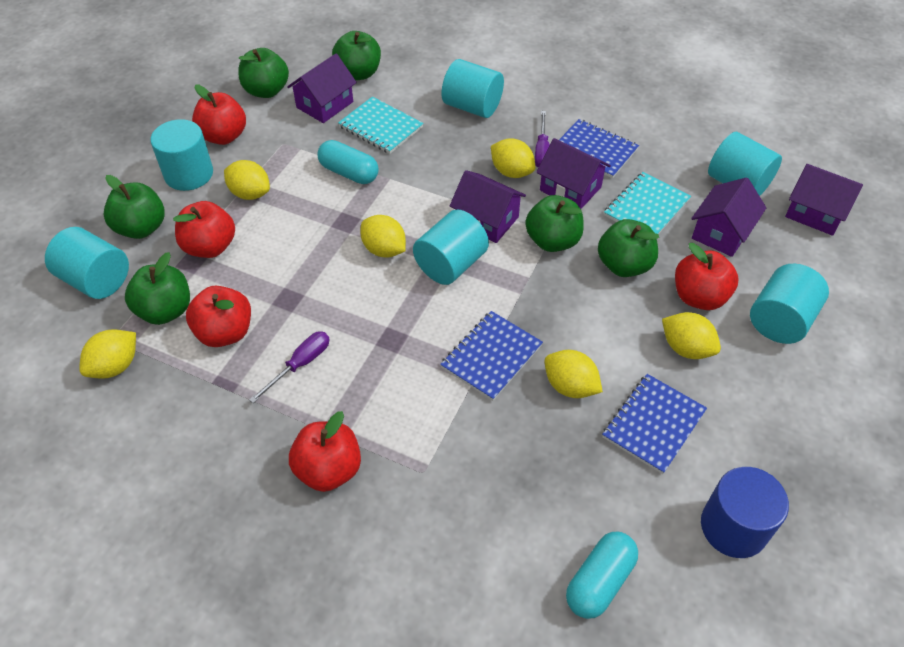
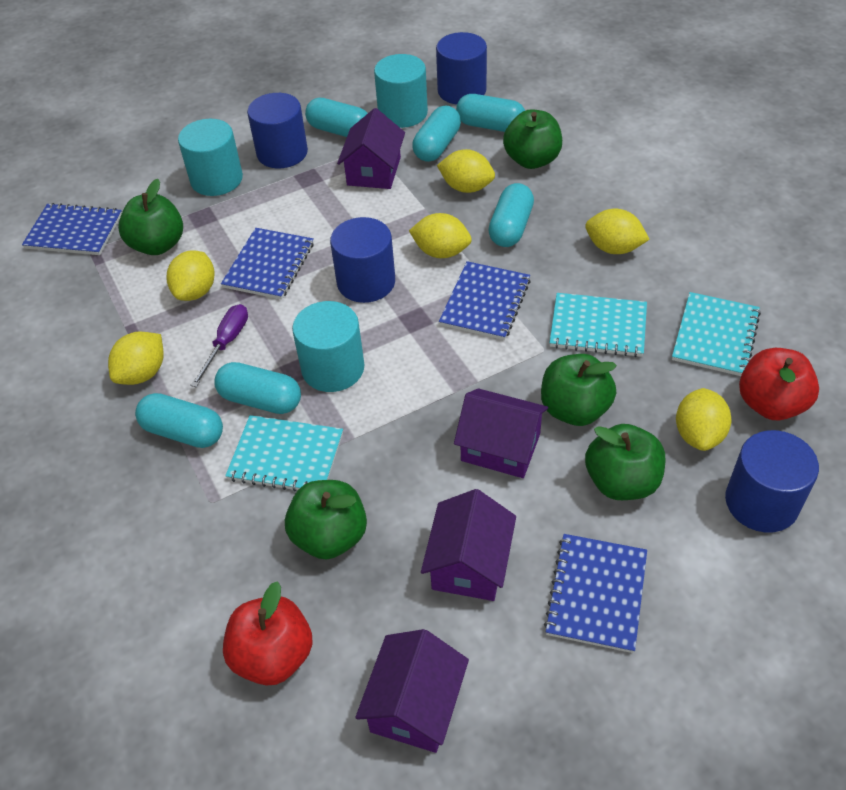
blue cylinder: [701,467,789,558] = 1 -> [247,93,308,168] [330,217,395,303] [436,32,487,105] [725,430,819,532] = 4
blue notebook: [440,311,543,401] [559,119,639,178] [602,374,707,474] = 3 -> [22,203,122,255] [221,228,314,300] [439,261,531,340] [544,534,647,653] = 4
green apple: [104,175,165,239] [125,252,190,325] [238,48,289,98] [332,31,381,80] [525,195,584,252] [598,219,659,277] = 6 -> [118,179,183,255] [285,480,367,560] [503,109,562,169] [541,354,617,426] [585,424,665,500] = 5
purple house: [287,54,357,123] [450,170,526,243] [536,138,611,209] [691,177,766,257] [785,164,863,236] = 5 -> [337,108,405,189] [355,629,469,753] [421,489,516,601] [454,388,548,478] = 4
purple screwdriver: [249,331,330,403] [535,111,550,168] = 2 -> [190,304,248,387] = 1
red apple: [173,201,235,258] [186,286,251,347] [192,85,246,145] [289,411,361,492] [675,243,738,310] = 5 -> [223,581,313,686] [739,348,819,420] = 2
turquoise capsule: [317,140,379,184] [566,532,638,619] = 2 -> [135,393,223,448] [214,362,301,414] [305,98,368,137] [412,106,461,162] [456,94,525,132] [488,183,534,247] = 6
turquoise cylinder: [45,227,129,299] [150,119,213,191] [413,209,489,285] [442,59,504,118] [708,132,782,196] [750,264,829,344] = 6 -> [178,119,243,196] [292,301,365,392] [374,54,428,128] = 3
turquoise notebook: [338,97,424,154] [604,172,691,234] = 2 -> [225,415,343,492] [550,293,647,357] [672,292,761,376] = 3

